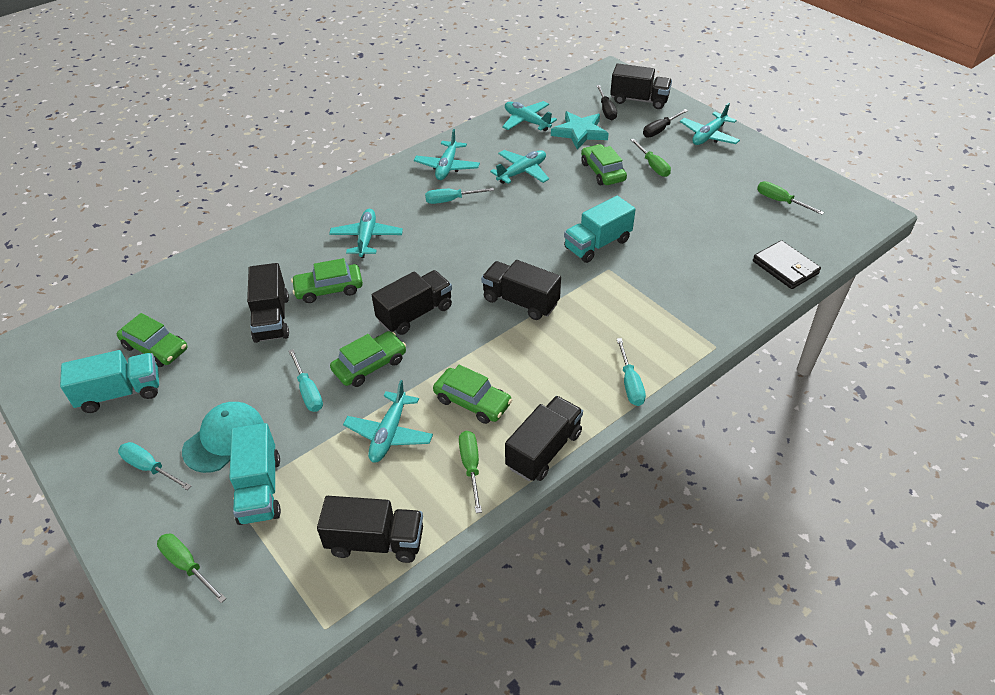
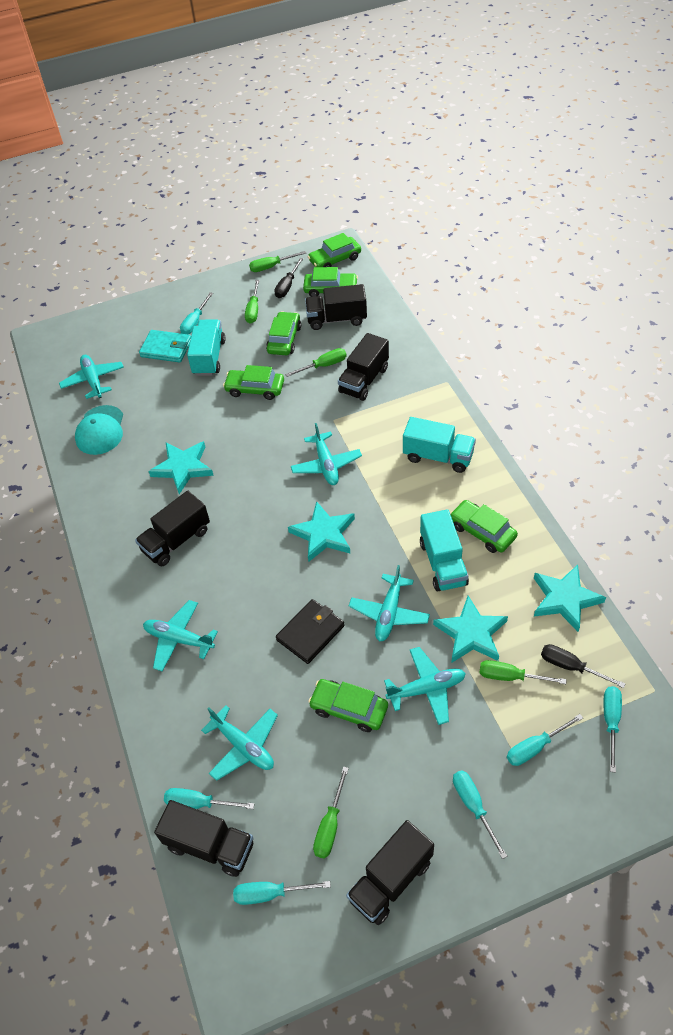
black truck: [247,263,289,343] [317,496,423,563] [372,270,452,335] [481,260,561,320] [505,396,583,481] [610,63,672,109] = 6 -> [135,491,210,566] [154,800,253,877] [305,284,367,330] [338,333,389,401] [346,820,434,925] = 5
green car: [117,313,187,367] [291,258,363,303] [330,331,406,387] [433,365,512,424] [581,144,627,185] = 5 -> [223,365,284,400] [266,311,301,355] [303,267,358,297] [308,233,361,267] [308,679,388,732] [450,500,518,553] = 6
green screwdriver: [157,534,226,603] [459,431,482,513] [630,139,671,177] [757,181,824,215] = 4 -> [245,280,260,324] [249,251,306,272] [285,348,346,377] [313,766,349,858] [479,660,567,684] = 5
turquoise screwdriver: [118,442,191,490] [289,349,323,412] [425,188,494,204] [617,338,646,406] = 4 -> [164,788,254,809] [180,292,213,334] [233,881,331,905] [453,770,507,859] [507,714,583,766] [604,686,622,773] = 6
turquoise star: [551,111,609,150] = 1 -> [148,441,214,494] [288,501,355,562] [433,596,508,663] [534,565,606,632] = 4
turquoise wallet: none = 0 -> [139,330,191,363] = 1

